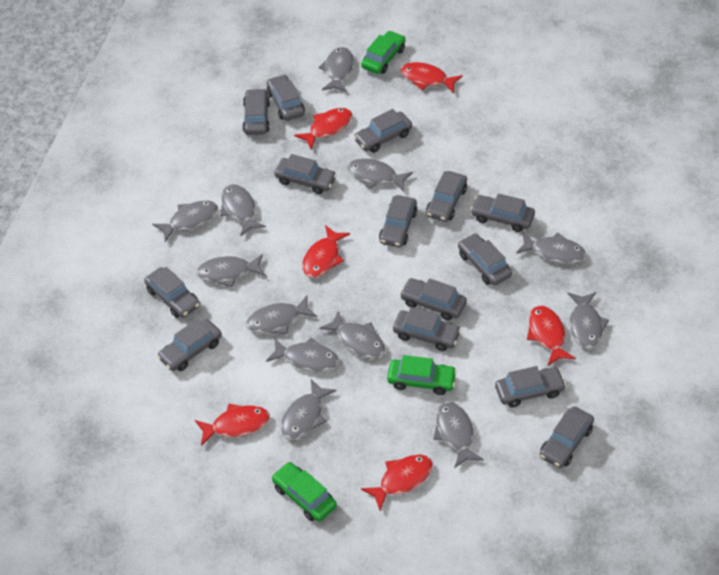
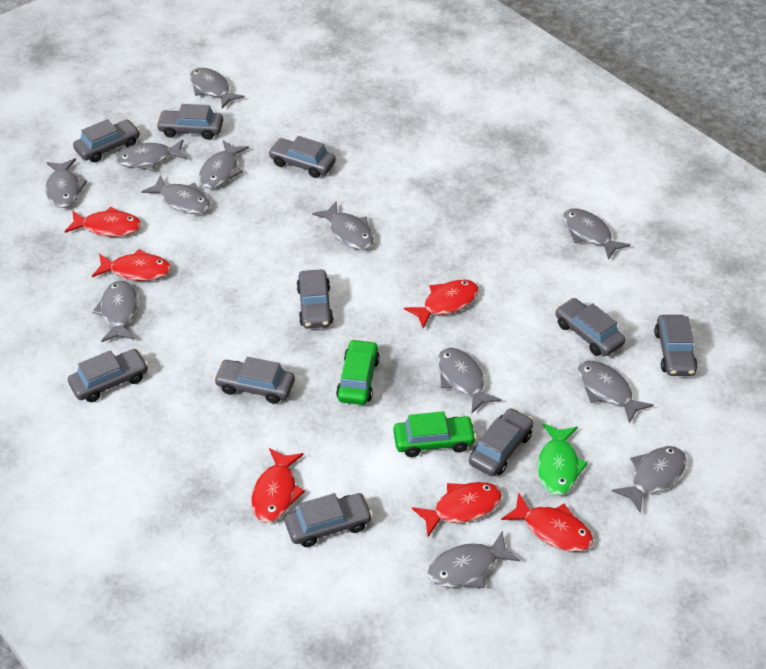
green car: [272,462,337,522] [361,31,406,74] [387,355,457,395] = 3 -> [336,339,380,405] [393,411,477,457] = 2
green fish: none = 0 -> [538,423,588,495] = 1
grey car: [144,267,200,318] [157,319,222,371] [242,89,270,135] [267,74,305,121] [274,154,337,194] [354,109,412,153] [379,195,418,247] [393,307,462,351] [400,278,467,320] [426,171,467,222] [458,233,512,286] [470,193,535,232] [495,366,566,408] [540,406,594,468] = 14 -> [68,349,148,402] [73,119,140,162] [156,104,223,140] [214,357,295,404] [268,136,336,178] [285,493,373,547] [296,270,333,328] [469,408,534,476] [555,298,625,356] [654,315,698,376] = 10

